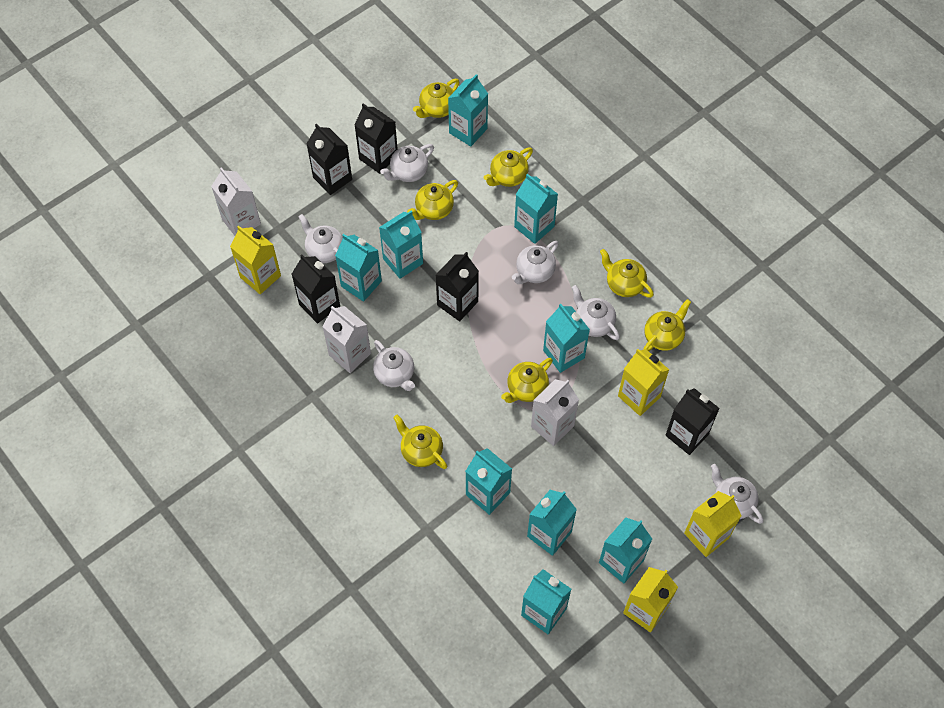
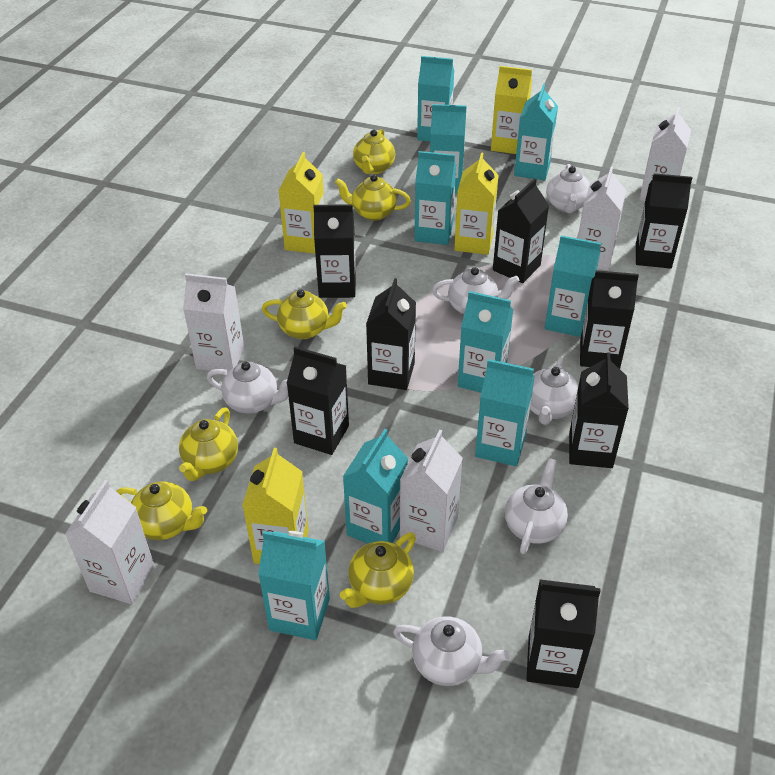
black carton: [292,254,340,324] [306,124,352,195] [354,103,397,174] [436,252,479,321] [666,388,720,455] = 5 -> [287,346,349,455] [313,204,356,298] [366,278,416,390] [493,178,549,283] [526,580,601,688] [569,352,629,468] [580,270,639,369] [636,173,692,269] = 8
white carton: [211,167,261,236] [322,306,371,373] [531,379,579,446] = 3 -> [65,480,154,604] [183,273,244,373] [400,429,463,552] [578,166,627,271] [639,107,691,201] = 5
yellow teapot: [393,415,447,469] [407,180,458,220] [413,79,459,118] [484,148,533,187] [501,358,553,403] [600,249,654,298] [643,299,691,351] = 7 -> [116,482,207,540] [179,407,238,481] [262,289,347,339] [335,174,411,221] [340,532,416,608] [353,129,395,174] = 6

